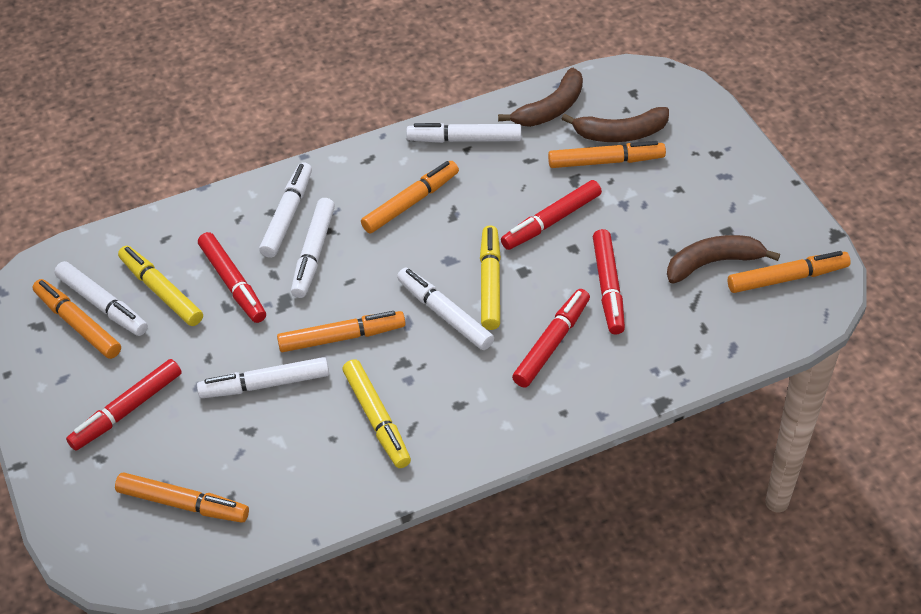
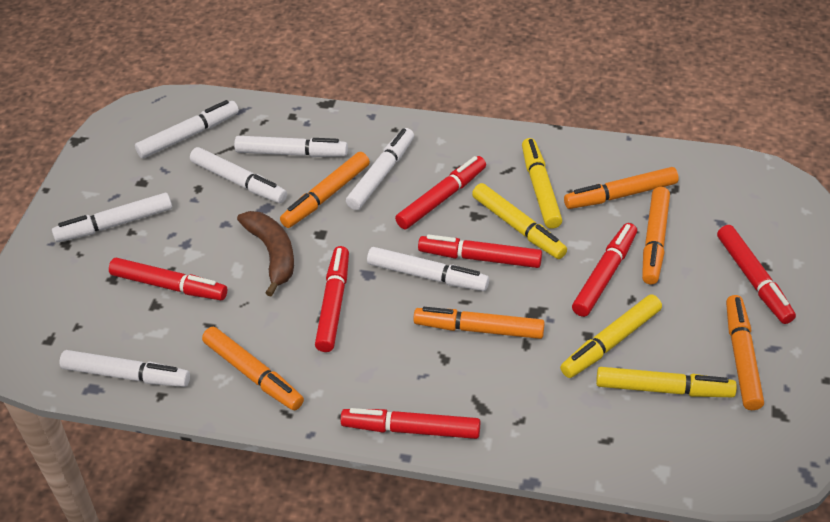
brown banana: [498,68,583,127] [562,107,669,142] [667,235,780,284] = 3 -> [237,211,294,296] = 1
red marker: [66,359,182,451] [198,232,266,323] [501,180,602,250] [512,289,590,387] [593,229,625,334] = 5 -> [109,258,227,300] [315,246,349,352] [340,408,480,439] [395,156,486,229] [418,235,542,268] [572,223,637,317] [717,225,796,324] = 7
white marker: [54,261,148,336] [197,357,329,398] [259,162,312,258] [291,198,335,298] [397,268,494,350] [406,123,521,143] = 6 -> [52,193,172,242] [60,350,190,387] [135,100,239,158] [190,147,287,203] [234,136,348,157] [346,128,414,210] [367,247,489,291] = 7
yellow marker: [118,246,203,326] [342,359,411,468] [480,225,501,330] = 3 -> [472,183,567,259] [522,138,562,229] [560,294,662,378] [596,367,737,397] = 4

